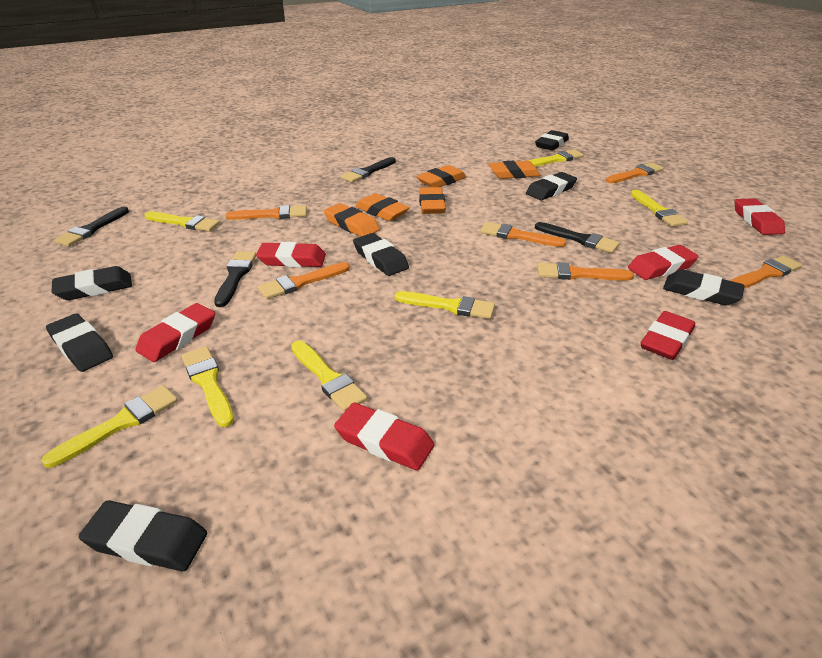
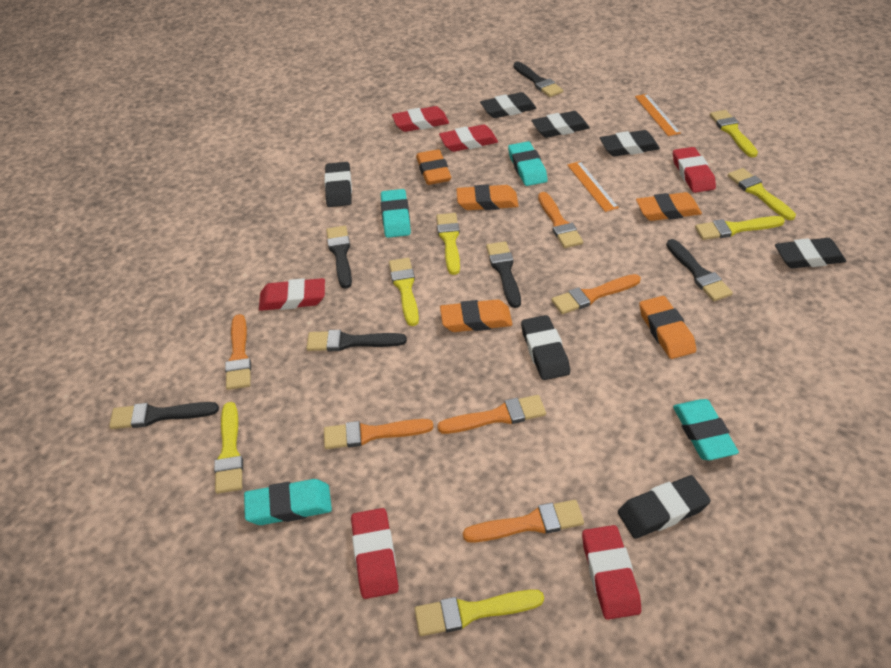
black brush: [54,207,129,247] [214,251,256,307] [341,157,396,183] [535,222,620,253] = 4 -> [109,402,219,429] [306,330,407,351] [326,226,352,289] [486,241,521,308] [514,62,563,97] [666,239,733,301] = 6
orange ruler: none = 0 -> [567,161,619,212] [635,94,681,136] = 2
turquoise eraser: none = 0 -> [244,479,332,525] [381,189,411,238] [508,141,548,186] [673,399,739,460] = 4

